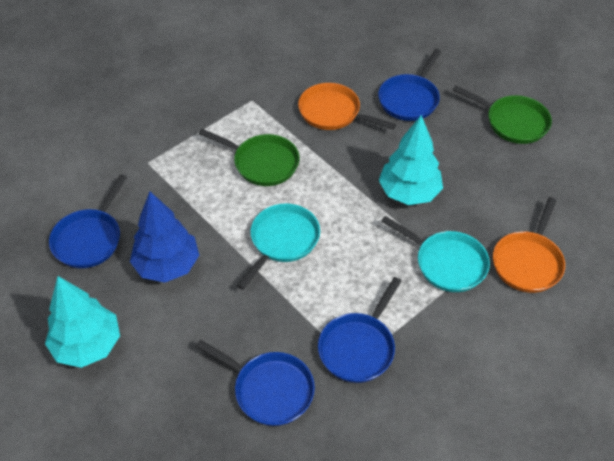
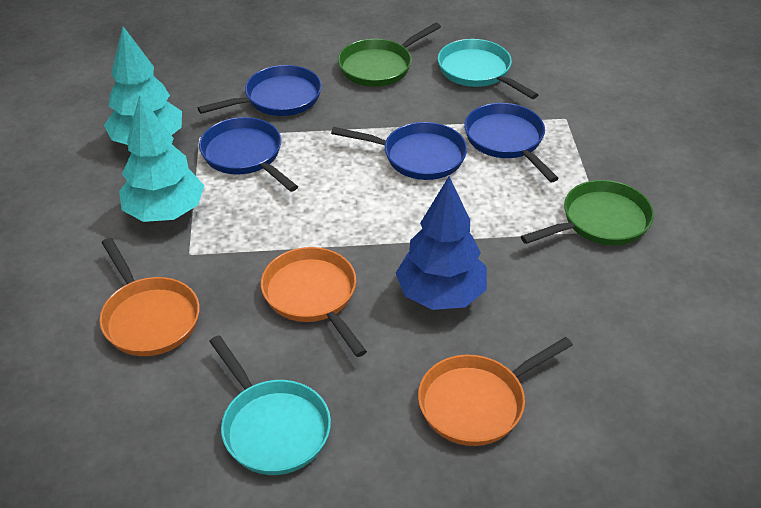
orange pan: [298,83,396,130] [493,197,565,293] = 2 -> [99,238,200,356] [261,247,367,357] [418,337,573,446] = 3

